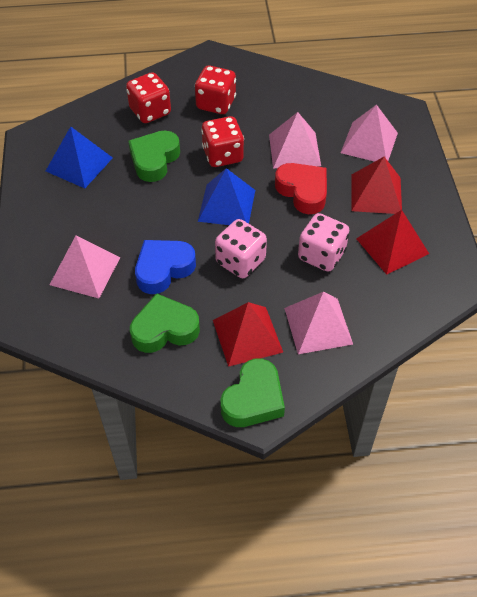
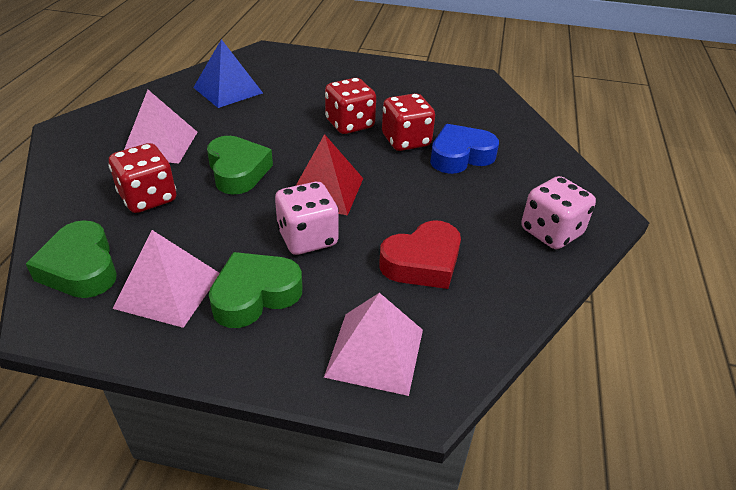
blue pyramid: [46,126,113,188] [198,168,255,225] = 2 -> [193,39,263,108] = 1
pink pyramid: [50,235,120,298] [269,112,321,168] [284,292,353,354] [341,104,398,162] = 4 -> [113,230,220,328] [124,90,198,164] [324,293,423,396] = 3
red pyramid: [213,302,283,367] [351,157,402,214] [356,210,429,275] = 3 -> [296,134,363,215] = 1

